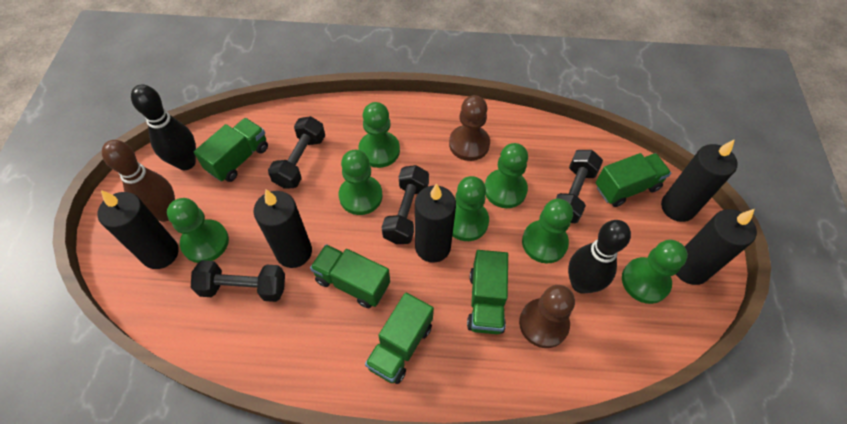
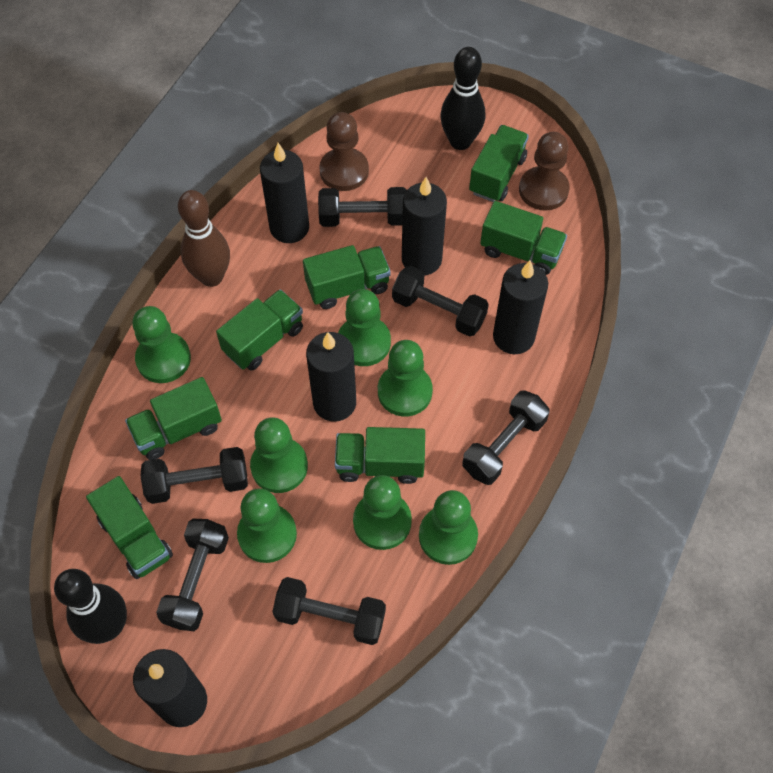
black dumbbell: [191,260,285,302] [268,116,325,189] [382,165,429,244] [556,150,603,223] = 4 -> [141,447,248,504] [156,519,229,631] [272,577,386,645] [318,187,407,227] [392,265,489,337] [462,390,550,485] = 6
green truck: [194,118,268,182] [310,244,390,308] [365,292,434,384] [467,250,508,334] [596,153,671,207] = 5 -> [86,476,173,579] [125,377,222,460] [216,289,303,370] [303,245,391,309] [335,427,425,484] [469,125,529,202] [480,201,567,275] = 7

